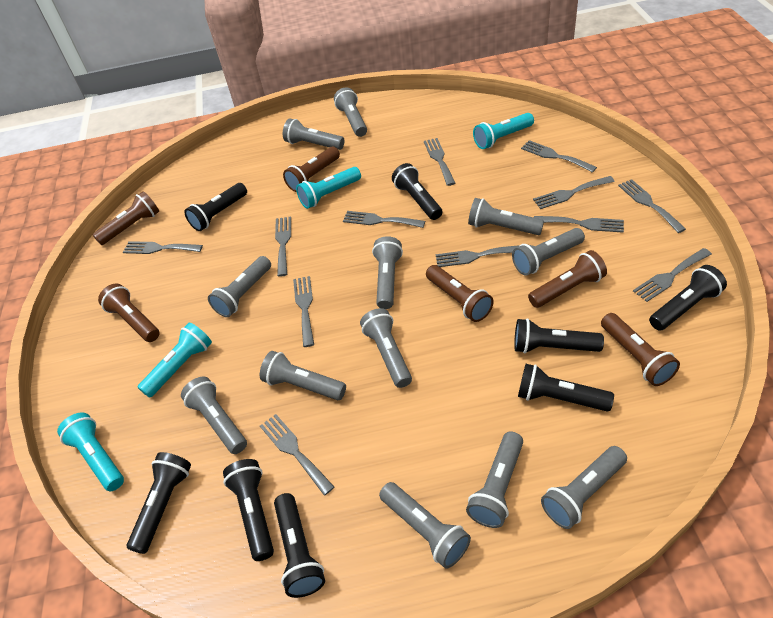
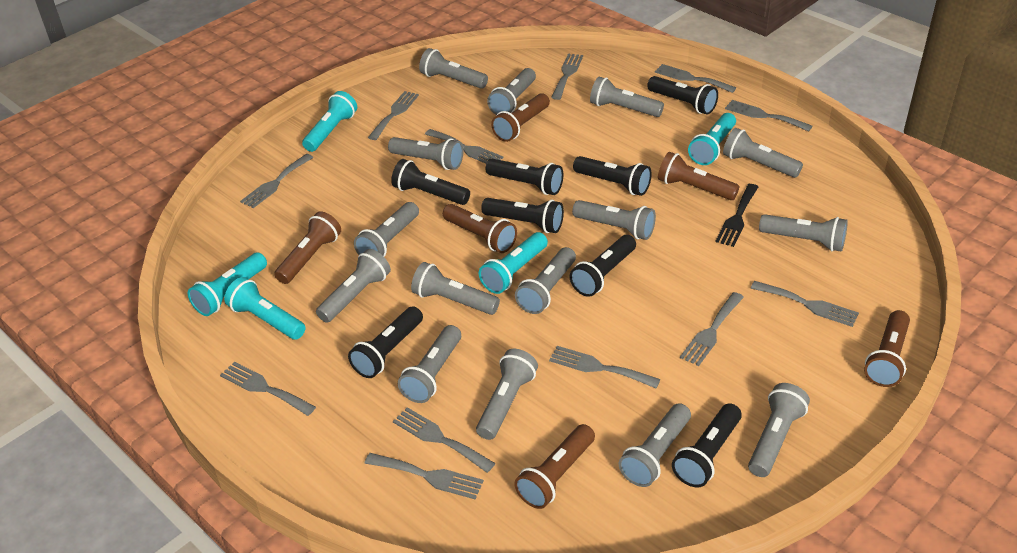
black fork: none = 0 -> [716,184,758,247] = 1
grey flashlight: [181,377,247,454] [208,256,271,317] [260,351,346,400] [283,119,345,150] [334,87,367,137] [360,308,412,388] [372,236,403,309] [379,482,471,568] [466,431,523,528] [468,198,544,235] [512,228,585,276] [541,446,627,529] = 12 -> [316,249,391,323] [354,202,419,257] [388,137,463,170] [398,325,461,403] [411,262,500,315] [419,48,488,89] [476,349,538,440] [487,68,536,115] [515,247,576,314] [572,200,656,240] [590,77,664,117] [619,403,691,487] [723,128,803,178] [748,383,810,477] [759,214,848,252] = 15
turquoise flashlight: [57,412,124,491] [138,323,212,398] [296,167,361,209] [473,113,534,149] = 4 -> [188,252,267,316] [224,277,306,340] [302,91,357,152] [479,232,548,294] [688,113,736,165] = 5

